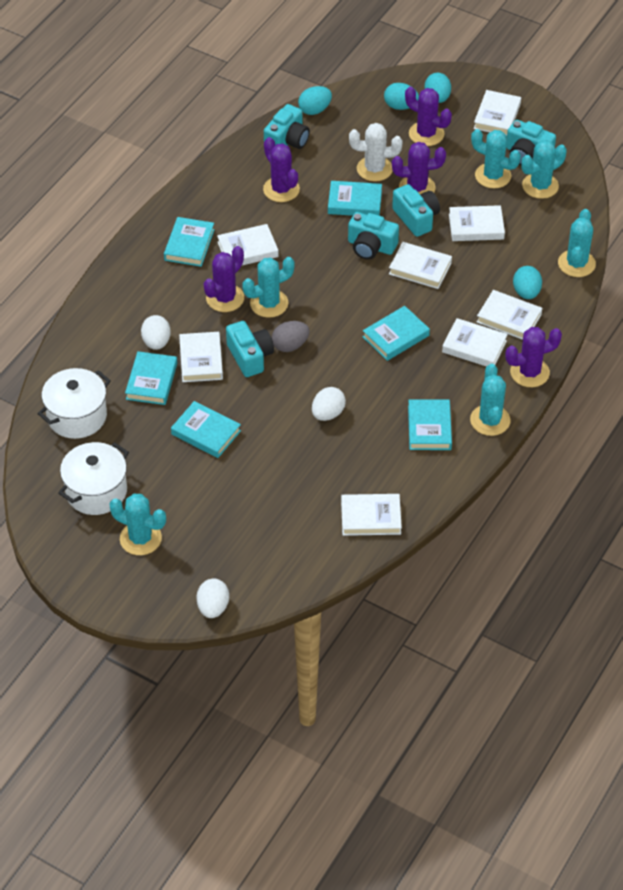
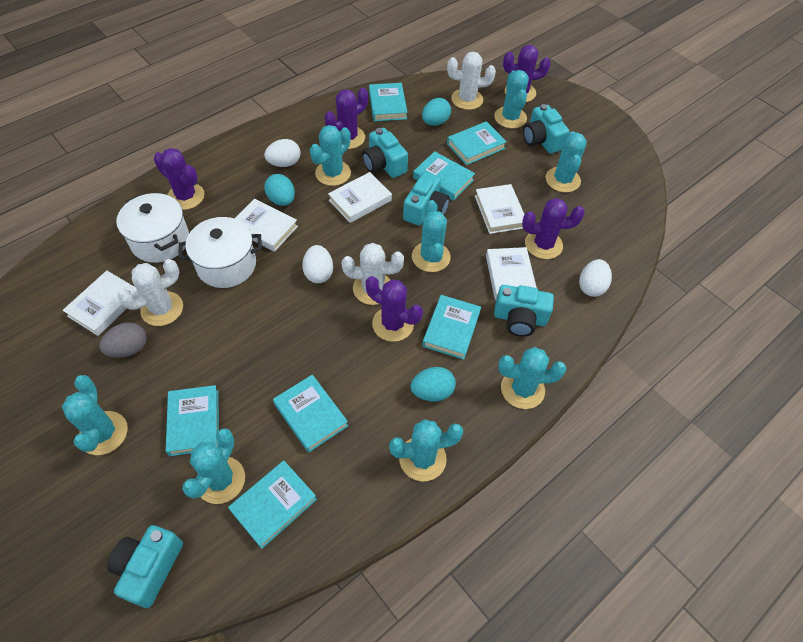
turquoise book: [125,351,177,405] [164,217,215,267] [171,401,241,458] [328,181,382,216] [363,306,430,361] [408,399,452,450] = 6 -> [166,385,219,456] [228,461,317,549] [273,375,348,453] [369,83,408,121] [413,151,475,201] [422,295,481,360] [447,121,507,165] = 7
turquoise cactus: [109,494,166,555] [242,257,295,318] [470,364,510,436] [471,129,521,188] [521,140,567,199] [558,209,596,277] = 6 -> [62,375,128,455] [182,428,245,504] [310,125,351,186] [389,419,463,481] [412,200,451,272] [494,70,529,129] [498,347,567,409] [546,131,587,192] = 8
turquoise egg: [298,86,332,115] [384,83,419,110] [425,73,451,103] [513,266,542,299] = 4 -> [264,174,295,206] [411,367,456,402] [422,98,451,126] = 3
white book: [179,332,223,382] [217,224,279,265] [341,494,402,536] [389,242,452,289] [442,318,508,366] [449,205,505,241] [474,90,521,136] [477,290,542,340] = 8 -> [63,270,139,336] [234,199,298,252] [328,172,392,223] [475,184,525,234] [486,247,537,300] = 5
white cactus: [349,123,402,182] = 1 -> [117,259,183,326] [342,243,404,305] [447,52,496,110] = 3

